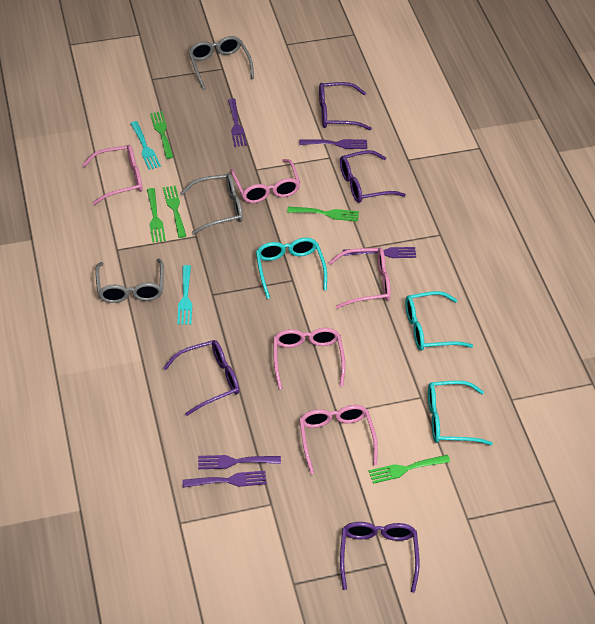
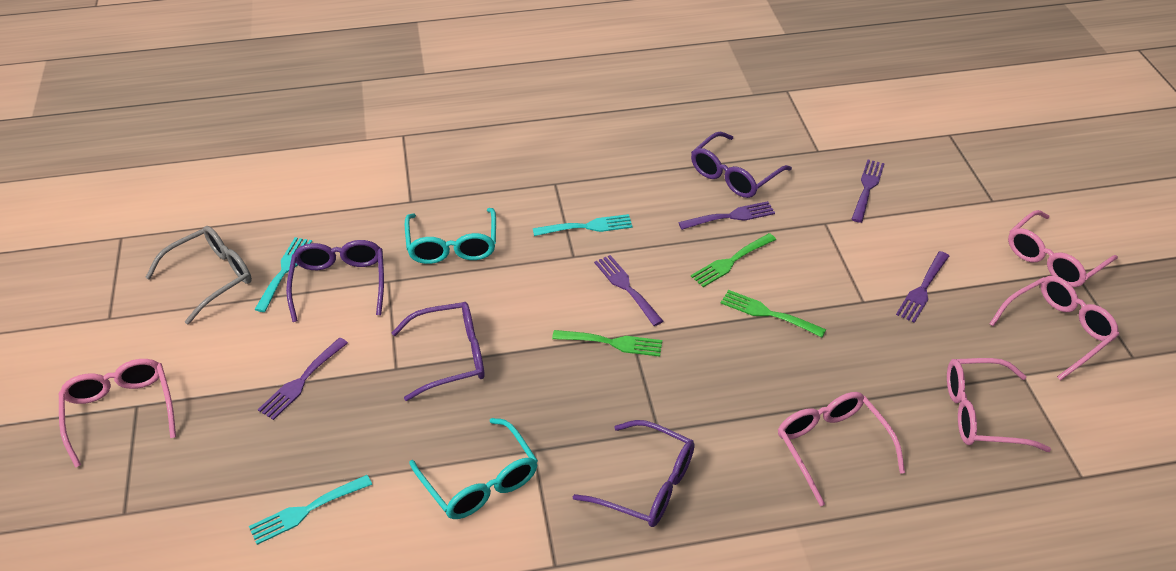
green fork: [147,188,166,243] [150,111,173,159] [163,185,186,238] [287,207,359,222] [369,455,450,484] = 5 -> [552,330,662,357] [691,233,776,287] [721,290,826,337] = 3
grey glasses: [95,259,164,303] [180,174,243,235] [188,36,254,90] = 3 -> [145,226,252,324] = 1
turquoise fork: [130,121,161,170] [177,265,192,325] = 2 -> [249,475,372,545] [254,237,312,312] [533,214,633,236] = 3
turquoise glasses: [256,238,327,299] [405,291,473,351] [428,380,493,445] = 3 -> [405,208,496,264] [409,418,538,519] = 2

